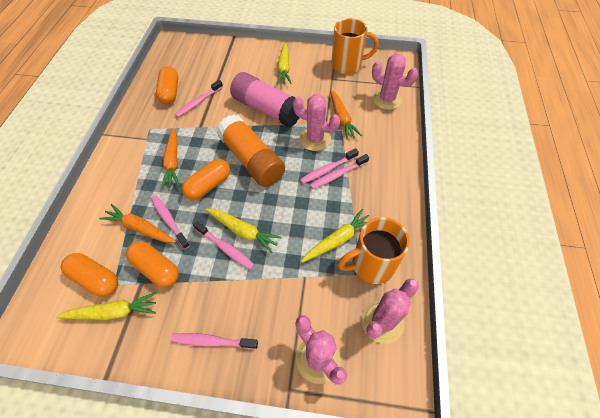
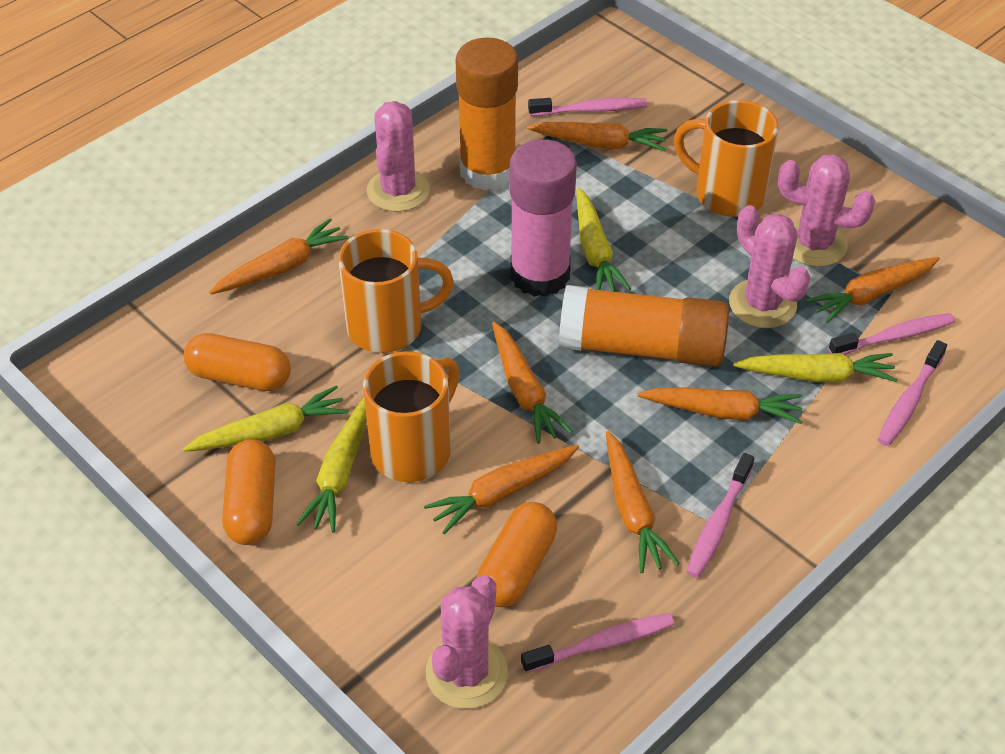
orange capsule: [61,253,118,297] [126,241,179,288] [156,66,178,104] [182,159,230,200] = 4 -> [184,333,291,391] [222,439,275,545] [476,502,557,607] = 3
orange carrot: [99,204,176,243] [161,128,180,188] [330,89,362,140] = 3 -> [209,218,349,294] [424,445,579,535] [492,322,573,444] [527,122,667,151] [606,431,680,573] [637,387,803,424] [806,257,940,324] = 7
orange glue stick: [217,115,285,187] = 1 -> [455,38,518,191] [559,285,729,367] = 2
orange mug: [331,18,379,74] [338,217,410,284] = 2 -> [338,229,454,353] [363,351,459,482] [674,100,779,217] = 3
pink toothbrush: [151,195,190,249] [171,333,258,349] [175,80,223,117] [193,221,255,270] [300,148,359,184] [310,154,369,189] = 6 -> [521,613,675,673] [528,98,647,116] [686,453,754,578] [829,313,955,355] [878,340,947,446] = 5

